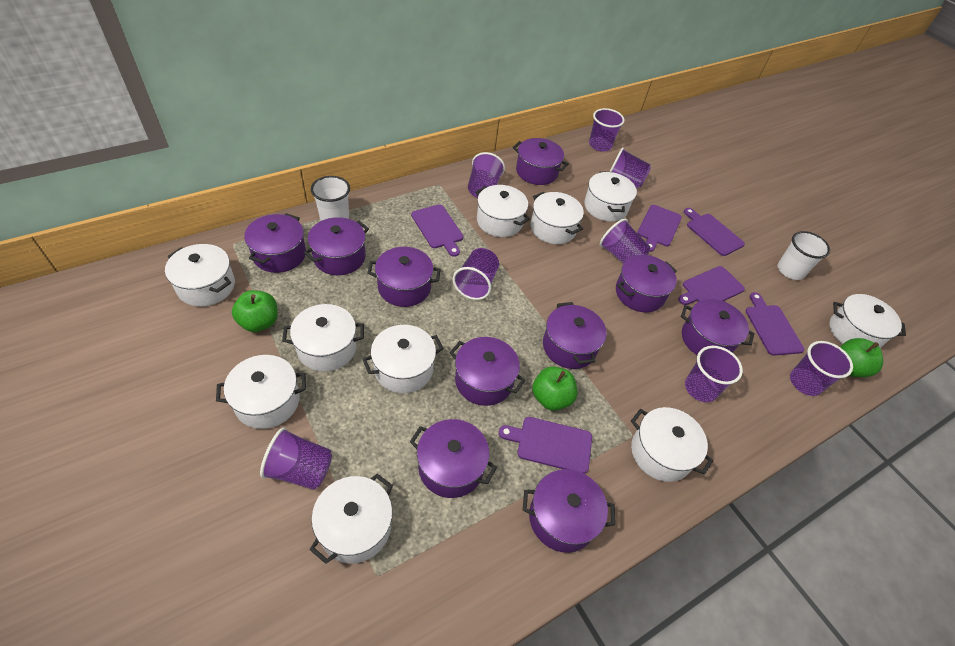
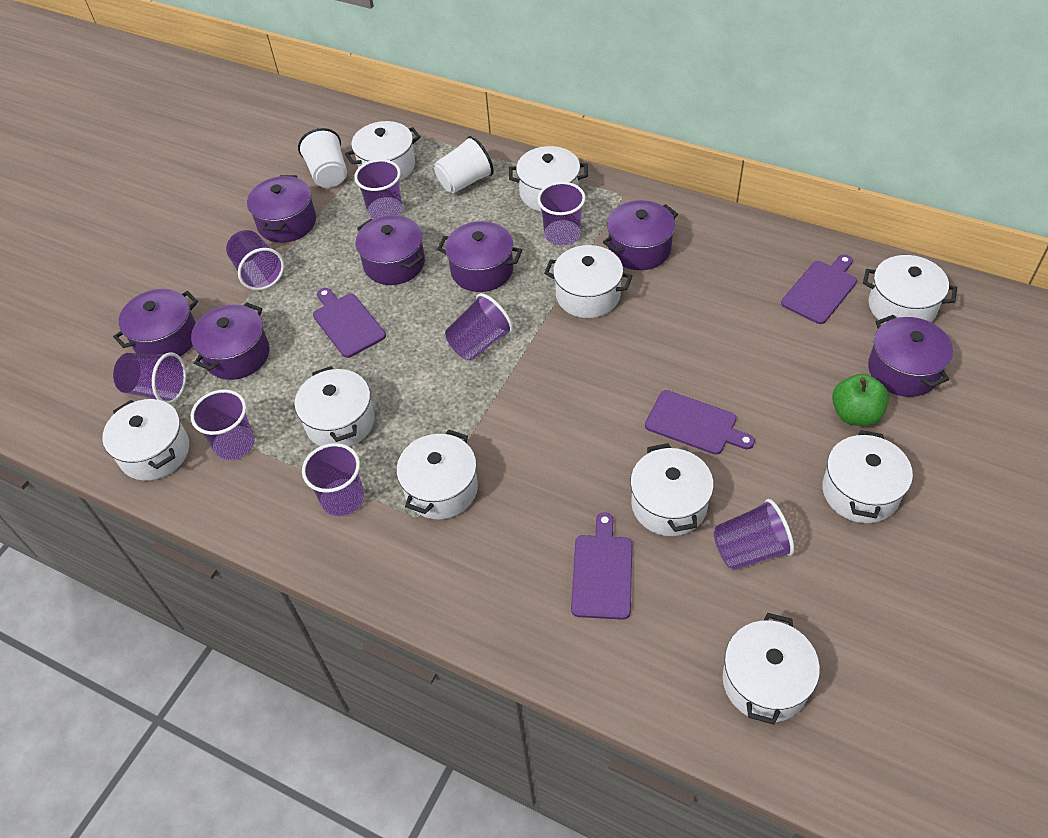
green apple: [232,290,278,332] [532,366,577,411] [840,338,883,377] = 3 -> [832,374,889,426] = 1
purple cutting board: [411,204,463,257] [499,417,592,474] [637,205,682,252] [678,266,745,305] [684,208,745,256] [746,292,804,356] = 6 -> [313,288,386,358] [571,512,632,620] [645,390,755,455] [781,254,857,324] = 4
purple pot: [244,213,306,273] [304,217,369,275] [368,247,441,307] [410,419,497,498] [449,337,526,406] [513,138,569,185] [523,469,615,553] [543,302,607,369] [616,255,677,312] [681,299,754,355] = 10 -> [113,289,198,356] [191,302,270,380] [247,175,316,243] [356,215,425,285] [437,221,522,292] [603,200,678,270] [868,315,953,397] = 7

